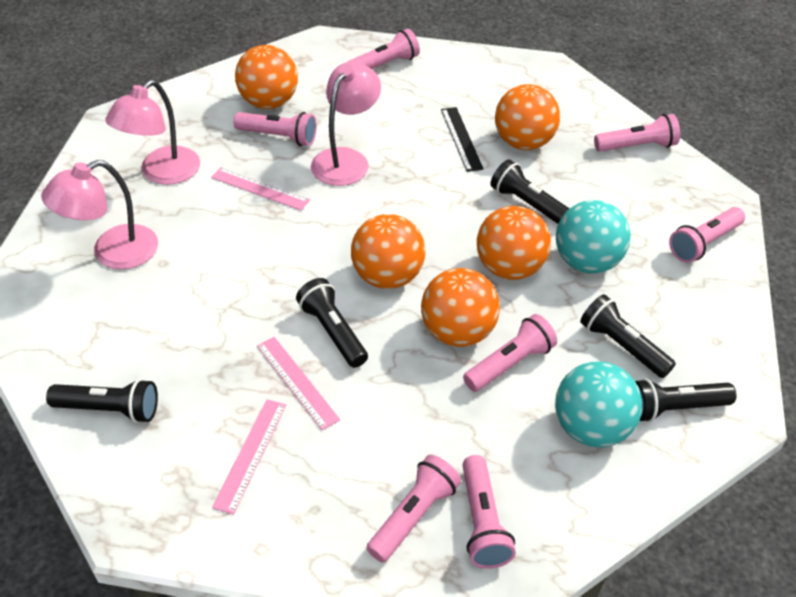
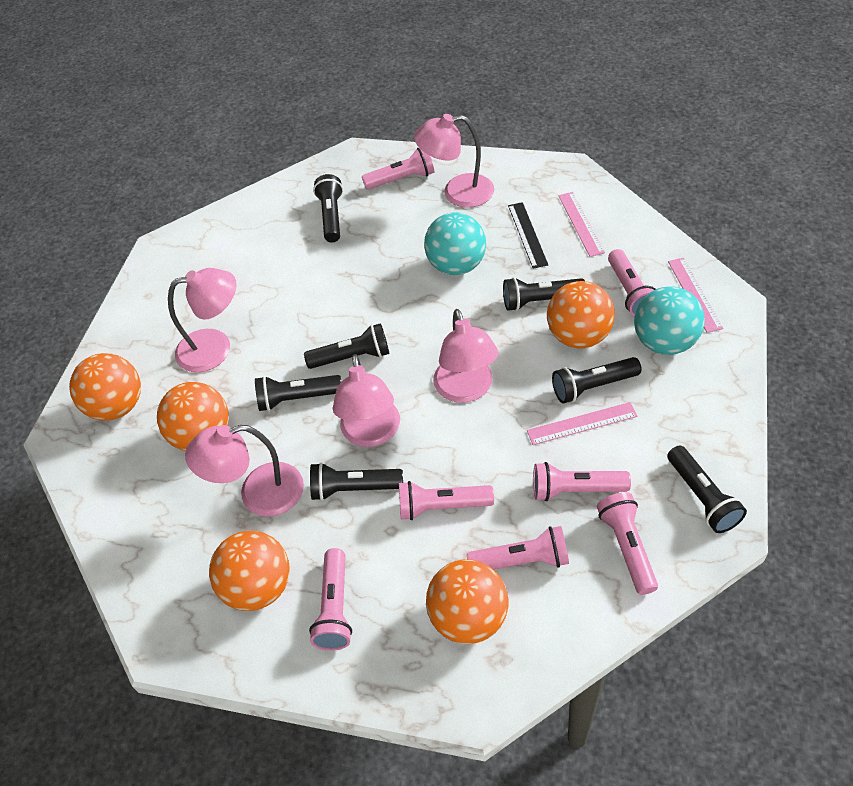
black flashlight: [46,379,158,423] [296,278,368,368] [491,159,570,224] [580,294,676,378] [635,378,737,422] = 5 -> [255,375,341,411] [304,323,389,369] [310,462,403,501] [313,174,343,243] [503,277,585,311] [552,357,642,404] [667,445,747,533] = 7
pink lamp: [41,160,158,269] [105,80,200,185] [311,62,381,186] = 3 -> [168,268,237,372] [185,425,304,517] [332,354,400,447] [414,114,494,208] [433,309,499,403] = 5

